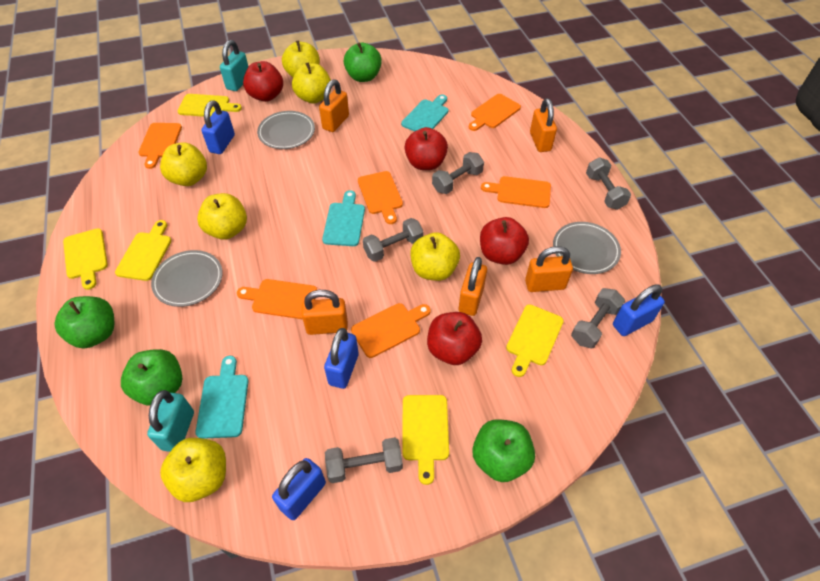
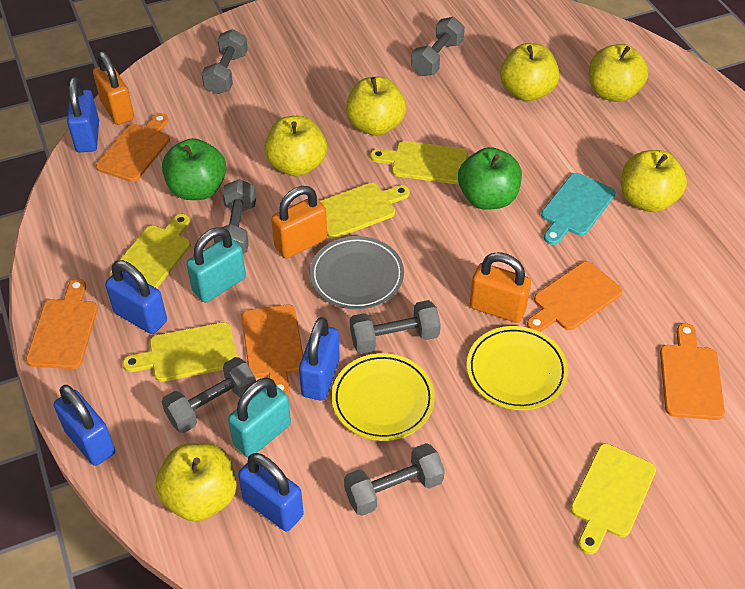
blue padlock: [201,100,235,154] [272,458,326,520] [324,328,359,389] [613,284,665,336] = 4 -> [54,385,115,466] [67,77,99,152] [105,260,167,334] [238,453,304,532] [299,317,340,401] = 5
green apple: [54,296,114,349] [121,349,183,406] [344,42,382,82] [472,419,535,482] = 4 -> [162,138,226,200] [458,147,522,210] = 2
grey dumbbell: [325,437,403,483] [363,218,424,262] [432,152,484,194] [571,288,625,348] [586,158,631,210] = 5 -> [162,357,256,433] [202,29,248,94] [214,179,256,254] [344,443,445,516] [350,300,441,354] [411,17,465,76] = 6
grey plate: [151,250,223,307] [257,111,315,149] [553,222,621,274] = 3 -> [310,236,404,310] = 1
orange cutting board: [138,123,182,169] [237,279,317,319] [351,303,431,358] [358,171,403,224] [469,94,521,131] [481,176,551,208] = 6 -> [26,279,98,369] [96,113,170,182] [241,305,303,396] [527,261,622,332] [660,323,725,420] = 5
orange padlock: [301,290,348,335] [319,79,349,132] [459,257,487,316] [525,246,573,292] [530,98,557,152] = 5 -> [93,51,134,125] [271,186,327,258] [470,252,531,323] = 3
red apple: [243,61,283,102] [405,127,448,170] [427,312,482,365] [480,217,529,265] = 4 -> none = 0
turquoise cutting board: [195,356,249,439] [322,190,365,246] [401,95,449,132] = 3 -> [541,173,616,245] = 1
yellow plate: none = 0 -> [331,353,435,441] [467,326,568,410] = 2

